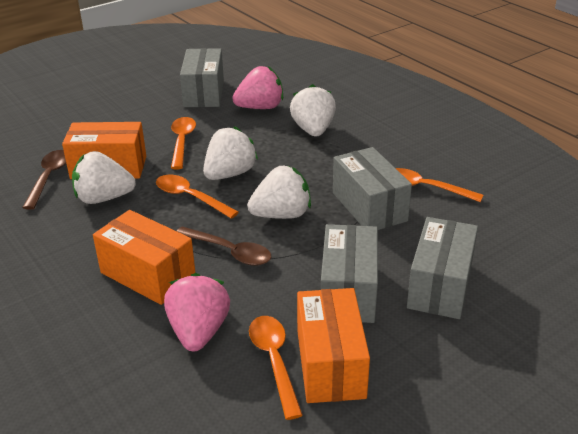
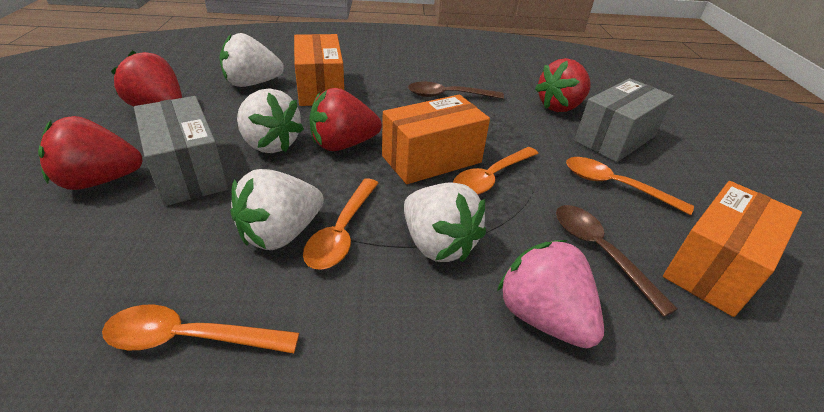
grey box: [180,48,224,107] [321,224,378,323] [333,147,412,230] [407,217,478,319] = 4 -> [134,96,228,206] [574,78,674,162] = 2
pink strawberry: [164,273,230,351] [232,66,283,109] = 2 -> [497,240,604,348] = 1
red strawberry: none = 0 -> [38,116,143,190] [111,50,182,106] [309,88,382,151] [535,58,591,112] = 4

